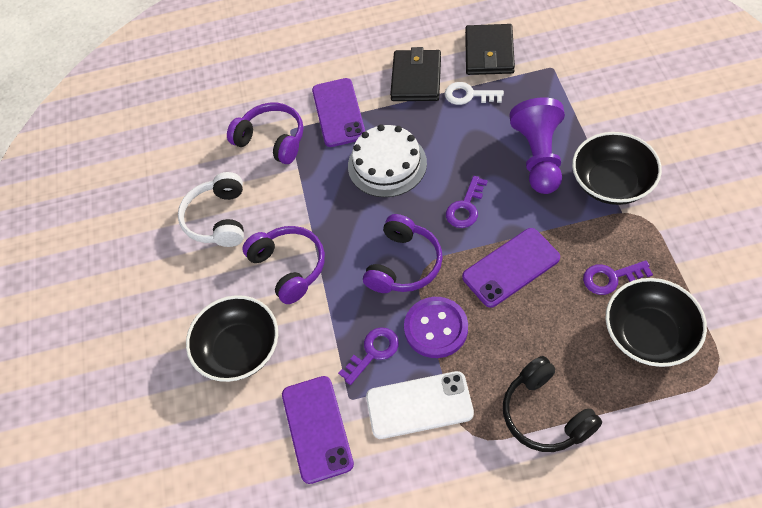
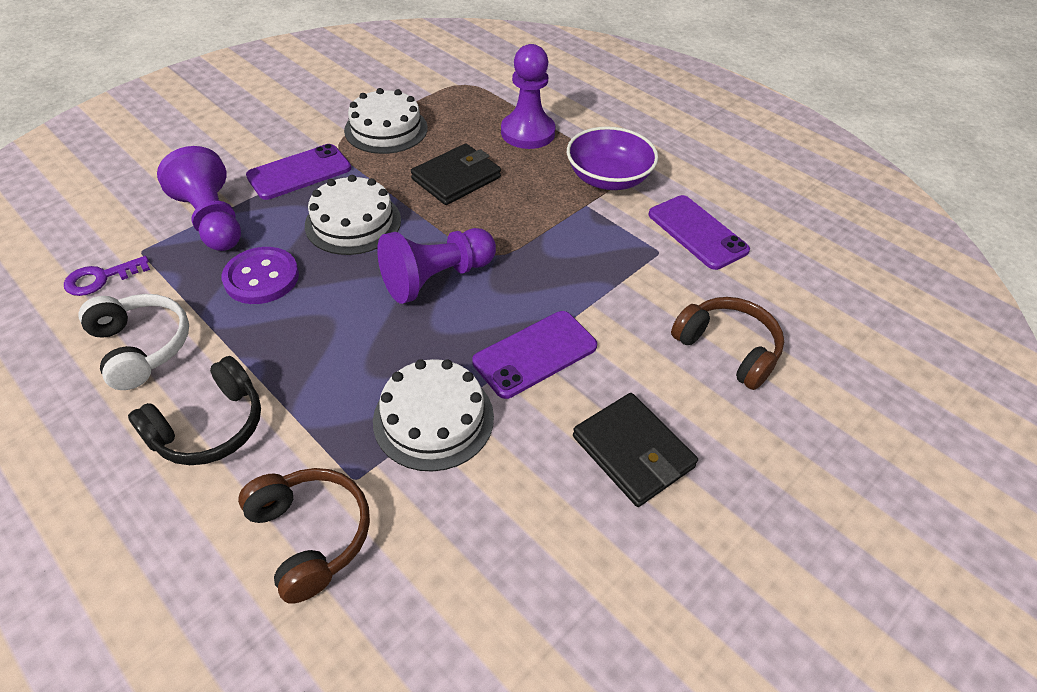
black bowl: [186,295,278,382] [572,132,662,205] [605,278,707,367] = 3 -> none = 0
brown headphones: none = 0 -> [238,468,370,604] [671,297,784,390] = 2
purple bowl: none = 0 -> [567,126,658,190] = 1
purple headphones: [227,103,303,164] [242,226,325,304] [363,214,443,293] = 3 -> none = 0
purple key: [338,327,399,385] [446,176,488,228] [583,260,653,295] = 3 -> [64,256,150,296] = 1
purple pawn: [510,97,565,194] = 1 -> [157,146,241,251] [377,228,496,304] [501,44,556,149] = 3
white cake: [348,124,427,197] = 1 -> [305,175,401,255] [344,88,428,154] [373,359,494,472] = 3
white key: [445,82,504,105] = 1 -> none = 0
white phone: [366,371,474,439] = 1 -> none = 0

